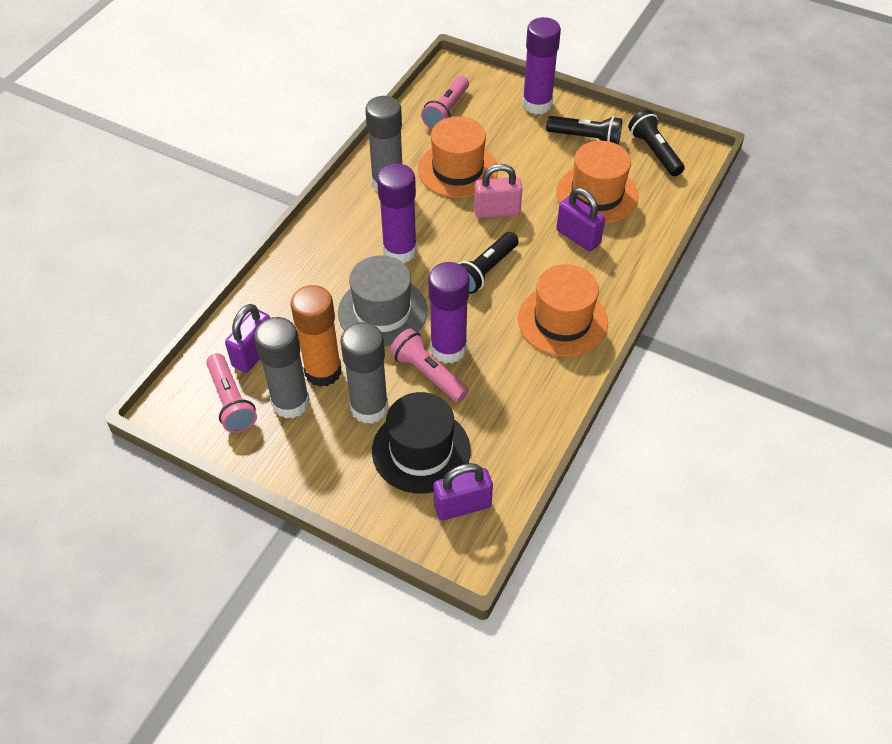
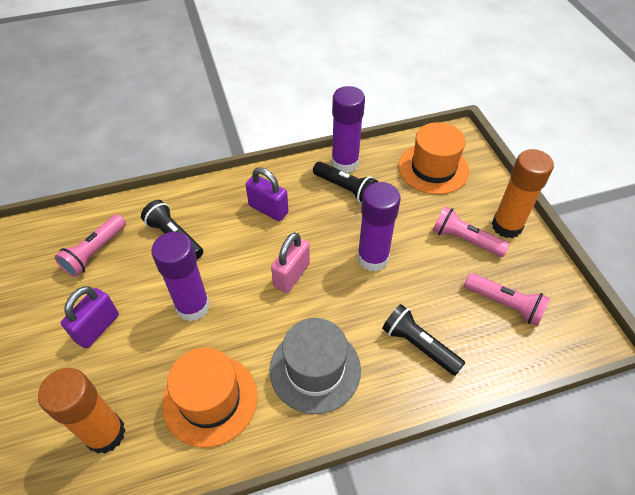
black hat: [372,392,471,494] = 1 -> none = 0
grey glue stick: [254,317,310,419] [340,322,388,424] [365,96,402,191] = 3 -> none = 0
orange glue stick: [291,285,342,387] = 1 -> [38,368,126,454] [492,149,554,238] = 2
orange hat: [418,116,498,198] [518,264,608,357] [556,141,638,224] = 3 -> [162,347,258,448] [398,122,469,195] = 2
purple padlock: [225,304,270,373] [433,463,493,521] [556,188,605,251] = 3 -> [61,286,119,349] [246,167,288,221] = 2

